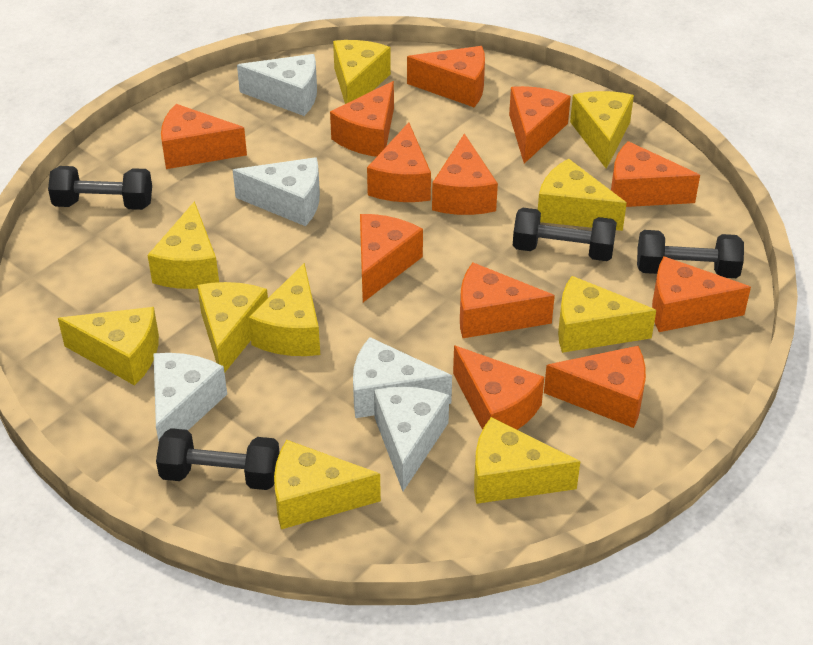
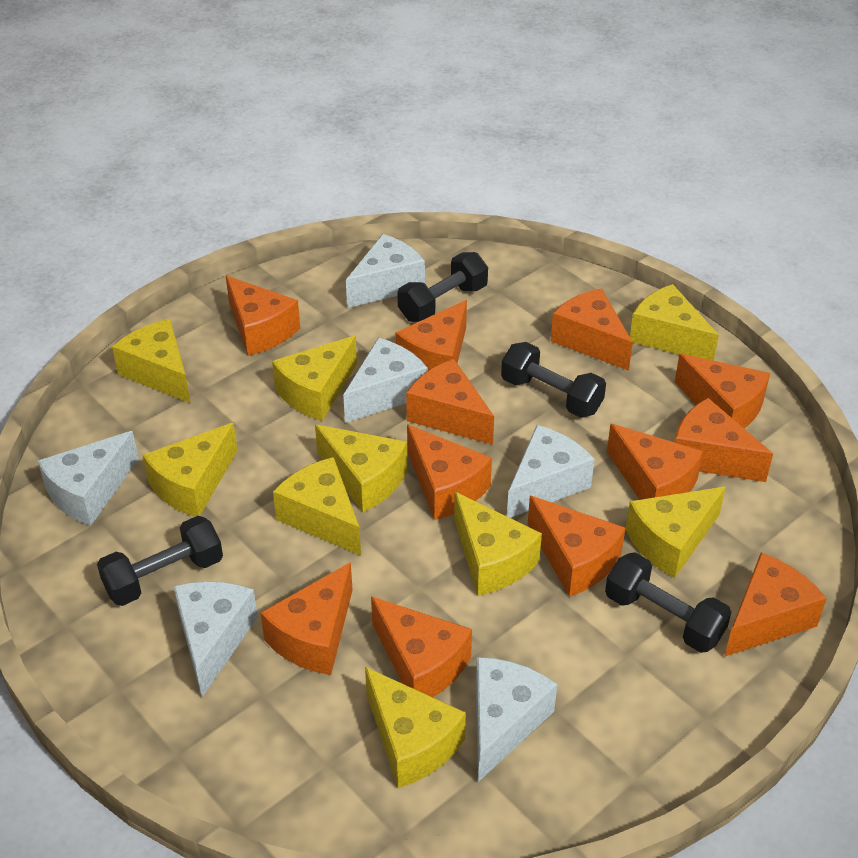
white cheese: [154,353,227,441] [233,157,320,226] [237,54,317,116] [353,337,452,418] [374,387,449,491] = 5 -> [38,431,139,526] [173,581,258,697] [343,338,428,423] [346,234,425,308] [476,657,557,782] [507,425,595,518] = 6
yellow cheese: [58,307,159,386] [148,201,219,289] [197,282,268,372] [249,263,320,356] [274,440,381,529] [333,40,391,104] [474,417,580,504] [538,159,627,231] [558,276,656,353] [570,91,634,169] = 10 -> [112,319,190,403] [143,423,238,517] [272,336,357,421] [273,457,361,555] [315,425,408,512] [365,667,466,788] [454,492,542,596] [625,487,726,578] [630,284,719,361] = 9

